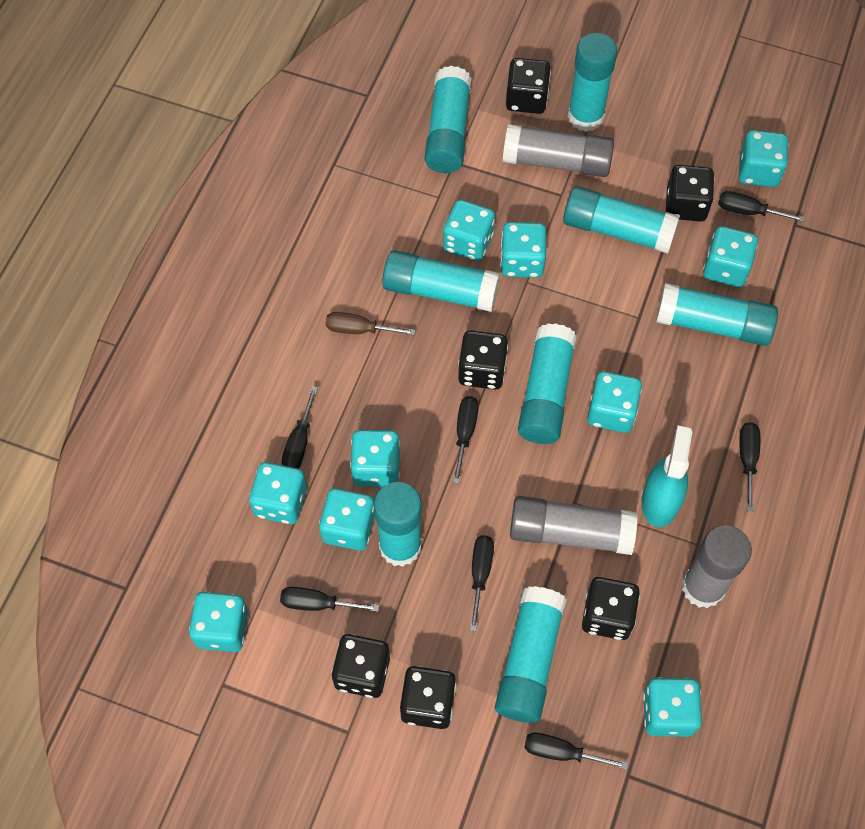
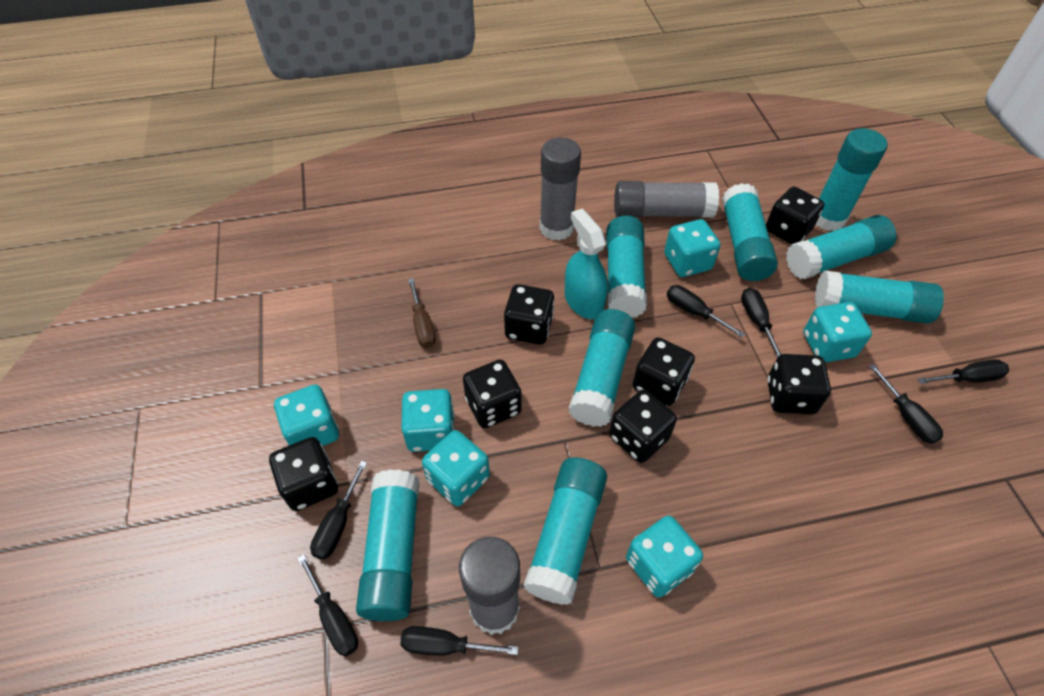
black dice: [332,634,390,698] [400,666,456,729] [458,330,508,390] [506,58,551,114] [582,577,640,640] [666,165,714,222] = 6 -> [269,437,338,511] [463,360,522,428] [504,284,555,345] [609,390,677,463] [632,337,695,406] [766,187,824,245] [767,354,831,415] = 7
turquoise dice: [189,592,248,652] [249,462,307,524] [319,488,375,551] [350,430,400,487] [443,200,495,262] [500,222,546,278] [587,371,642,433] [643,677,702,737] [703,226,758,287] [739,130,788,187] = 10 -> [274,385,339,446] [401,389,454,452] [422,430,490,506] [626,516,703,597] [664,219,721,277] [803,302,872,363] = 6

